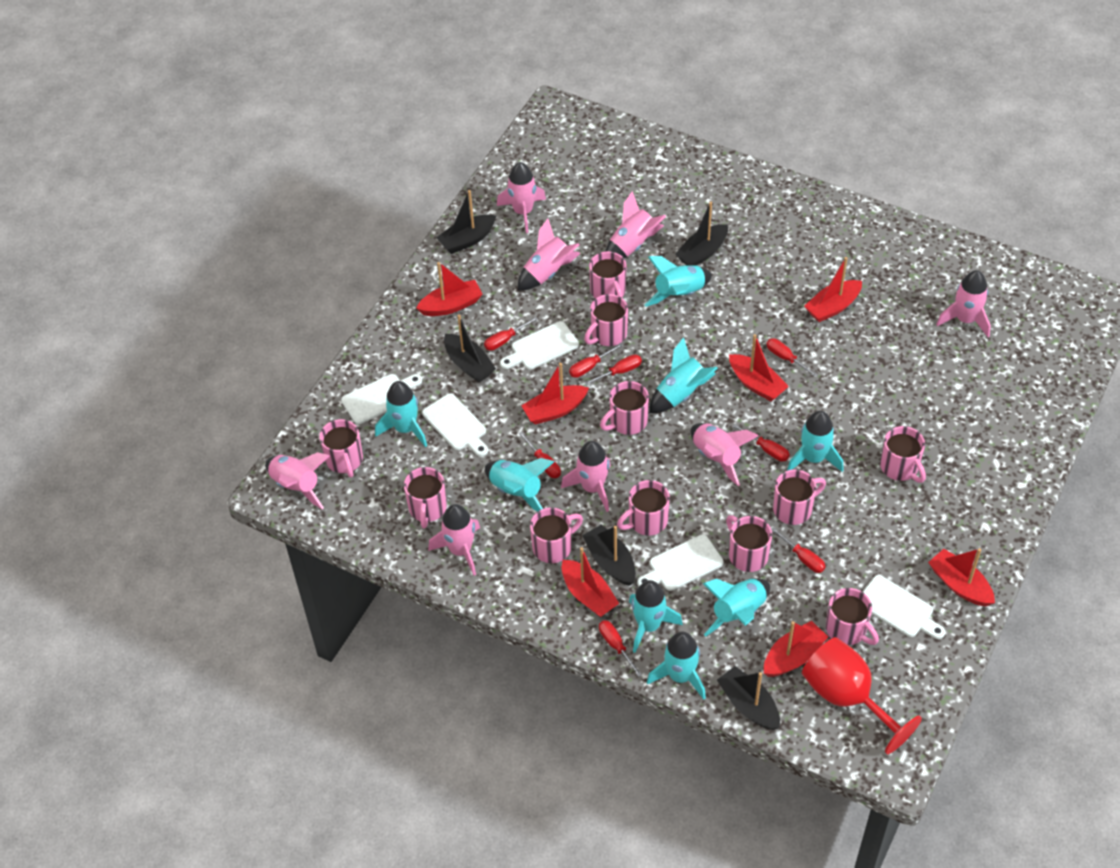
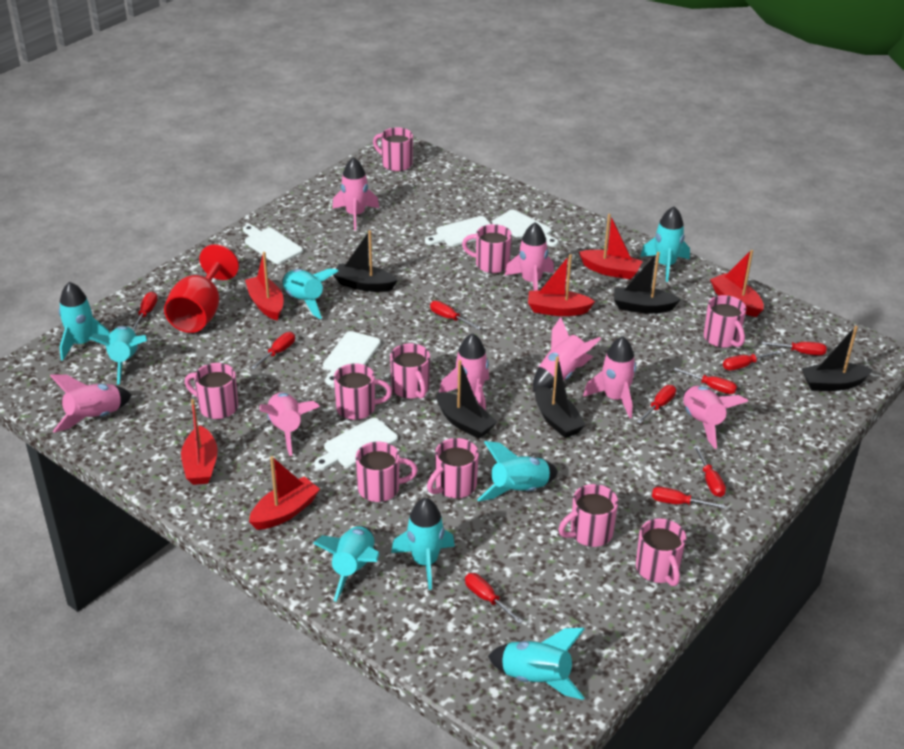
pink mug: [319,419,363,477] [404,467,447,528] [530,507,583,563] [584,294,628,346] [589,251,627,299] [600,381,649,435] [617,480,670,536] [726,515,772,572] [773,469,826,525] [826,588,879,645] [880,426,926,483] = 11 -> [185,363,238,419] [334,363,392,420] [356,442,418,502] [373,127,413,171] [390,343,430,399] [427,438,479,498] [462,224,512,273] [558,484,618,547] [636,518,686,586] [704,295,746,348] = 10
red boat: [416,262,483,316] [521,363,589,424] [561,547,619,617] [729,334,789,401] [764,621,828,677] [804,257,862,322] [928,548,995,606] = 7 -> [181,399,218,485] [245,252,284,320] [249,456,320,530] [528,254,595,316] [579,214,643,279] [710,250,764,317] = 6
red screwdriver: [484,317,538,351] [519,432,561,478] [569,343,623,378] [584,354,642,385] [599,620,642,677] [733,424,790,462] [766,338,818,377] [771,527,826,573] = 8 -> [132,292,158,331] [251,332,295,369] [430,301,481,330] [465,573,523,624] [637,385,676,424] [652,487,725,508] [674,368,737,394] [694,446,726,497] [723,350,781,370] [762,342,827,355] = 10

